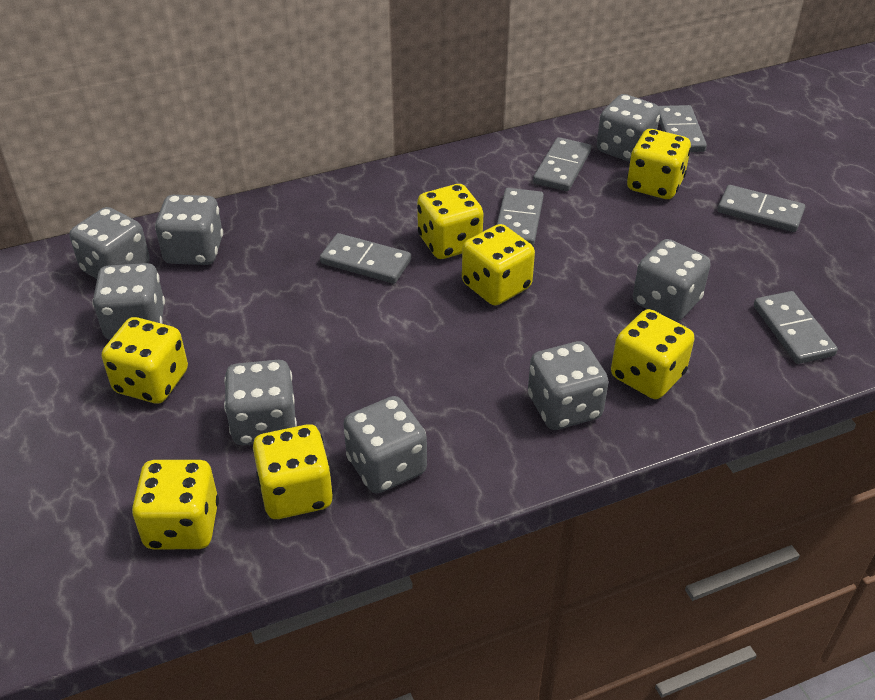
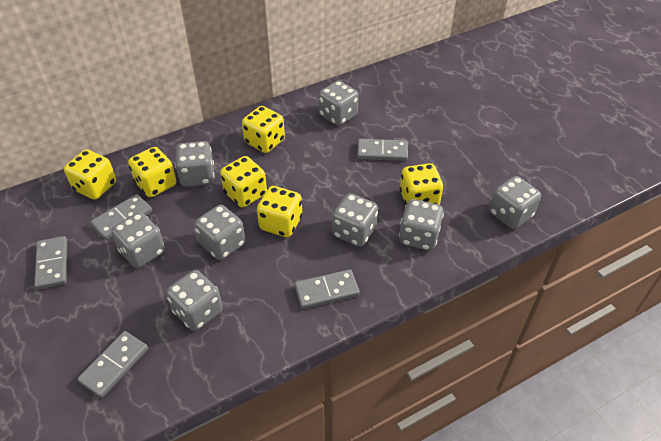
grey domino: [320,233,411,284] [497,188,544,246] [533,137,591,191] [659,105,707,152] [718,185,805,232] [754,291,838,364] = 6 -> [34,236,67,289] [78,331,148,398] [91,194,152,240] [294,269,360,309] [357,139,408,161] = 5
yellow dice: [102,317,188,404] [132,460,219,550] [253,424,333,519] [417,184,484,259] [462,224,535,305] [611,309,694,399] [627,129,691,199] = 7 -> [64,150,116,200] [128,147,176,197] [220,156,267,207] [242,106,285,153] [257,186,302,237] [400,163,443,205] = 6

